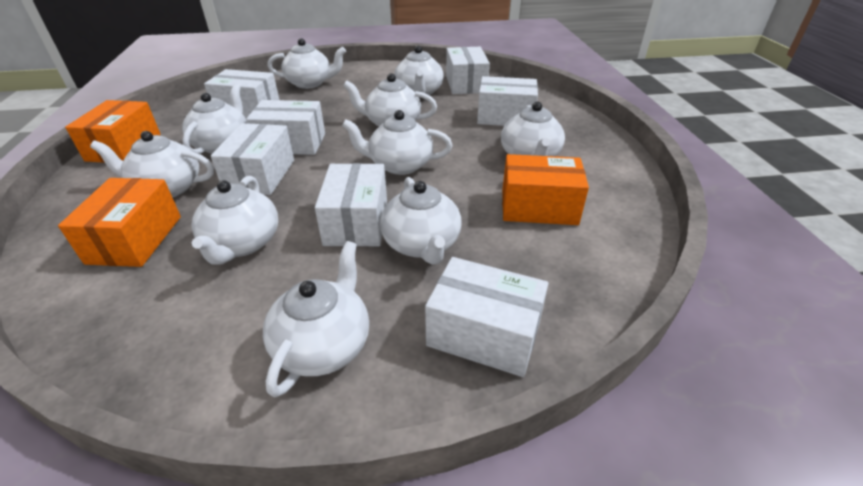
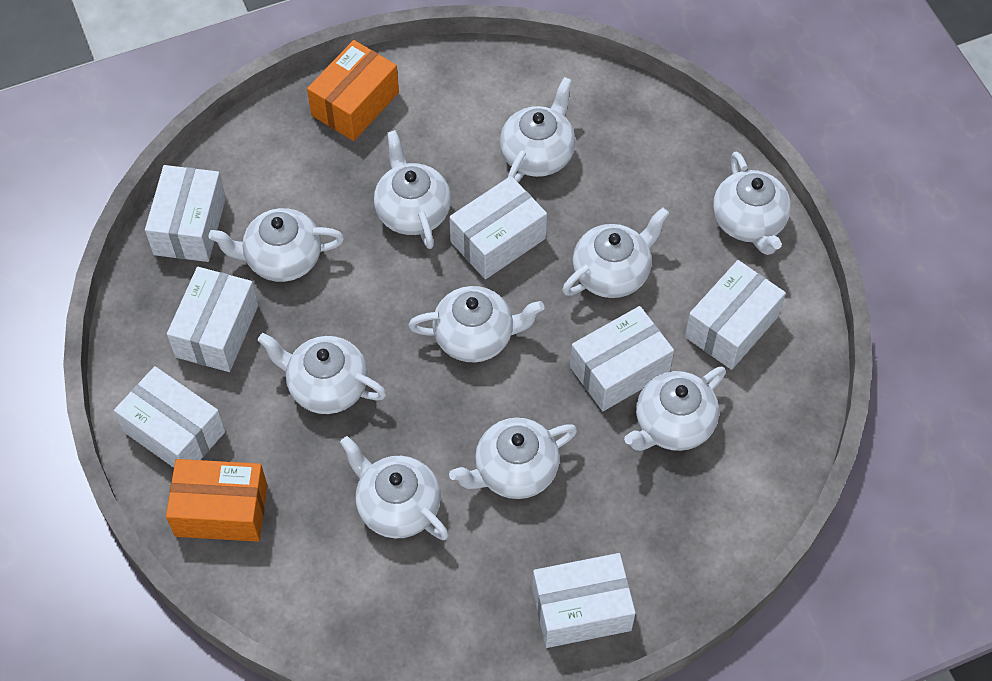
orange box: [58,178,181,267] [65,100,161,163] [502,154,589,225] = 3 -> [166,459,267,542] [307,40,399,141] = 2

